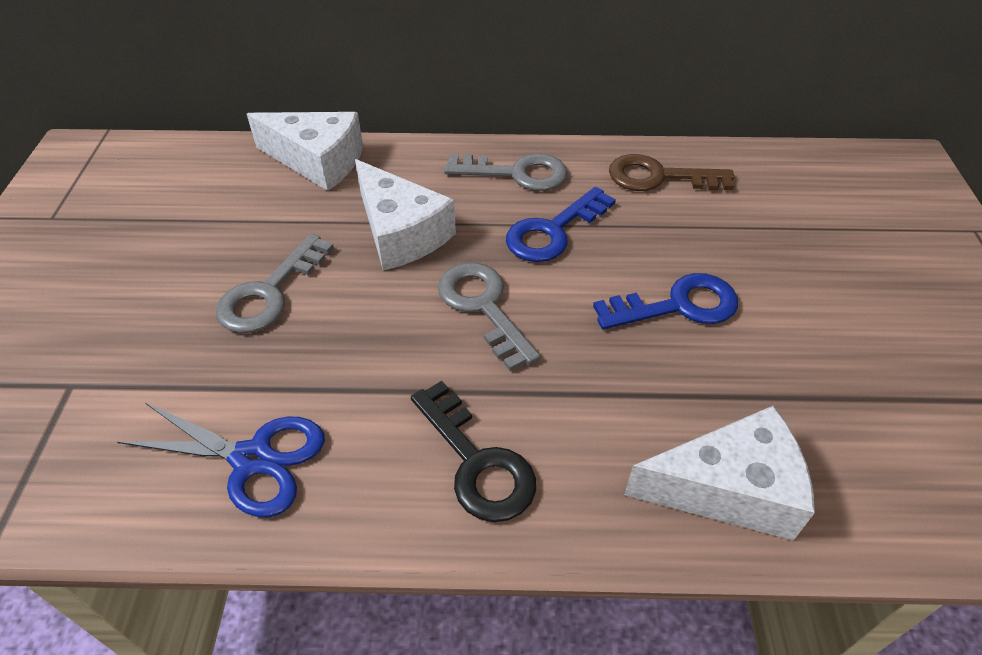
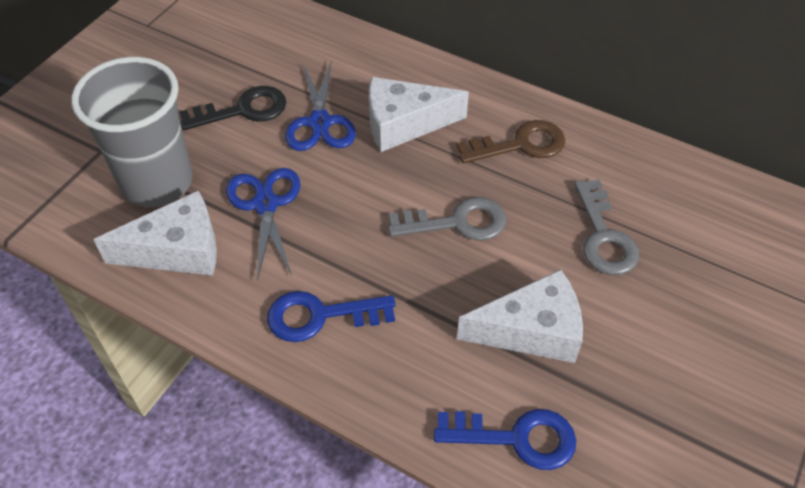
blue scissors: [117,403,325,517] = 1 -> [226,168,301,281] [285,63,356,151] = 2
grey cup: none = 0 -> [71,57,193,207] = 1
grey key: [216,234,334,333] [438,262,540,371] [444,154,568,191] = 3 -> [388,197,506,241] [574,179,639,275] = 2

